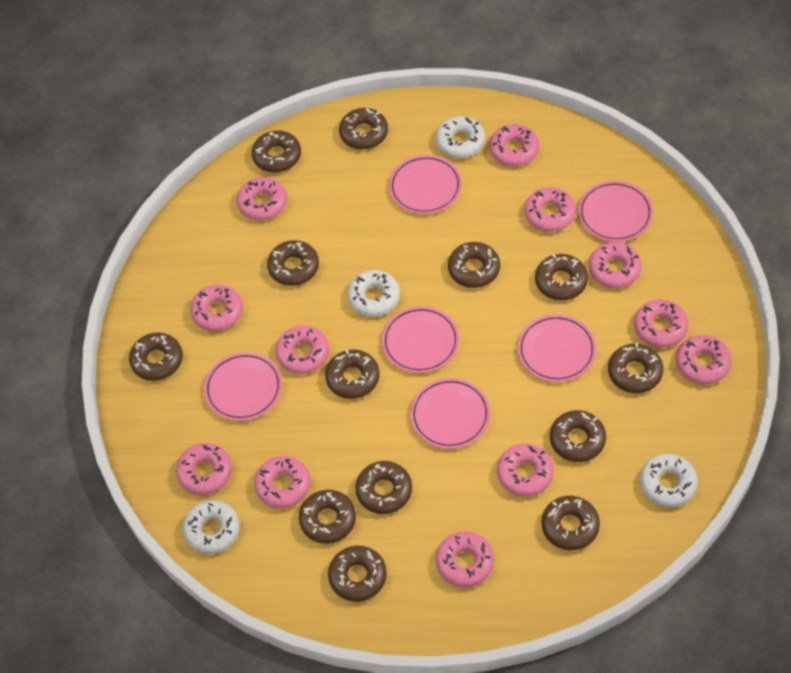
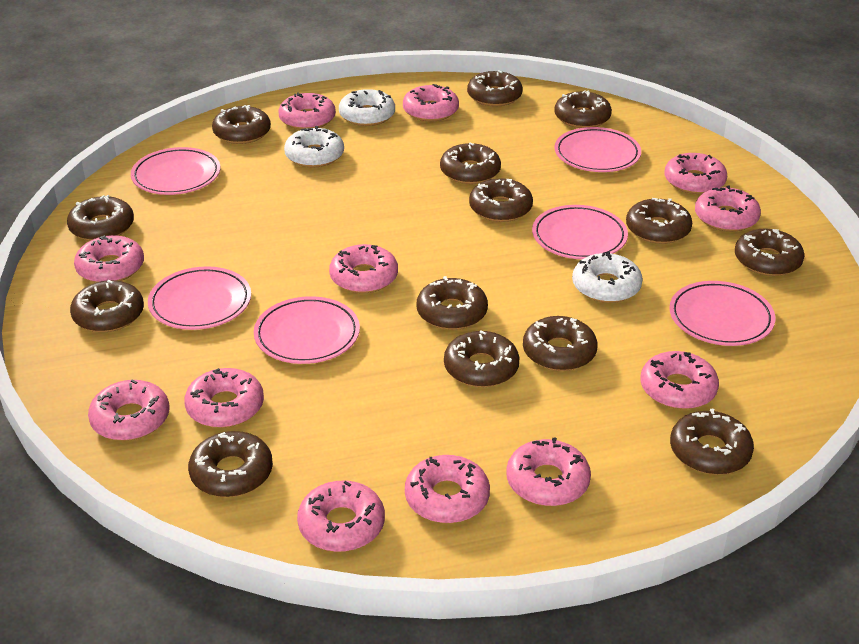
brown donut: [129,332,183,381] [252,130,301,173] [267,240,319,286] [299,490,356,544] [325,349,379,399] [328,546,387,602] [339,108,388,149] [355,461,412,514] [448,242,500,288] [535,254,588,300] [541,496,600,550] [550,410,606,462] [608,343,663,393] = 13 -> [67,195,134,241] [70,280,144,332] [188,431,273,497] [212,105,271,144] [417,276,488,330] [440,143,501,184] [444,331,519,387] [467,70,523,107] [469,178,533,222] [523,316,598,371] [554,90,612,128] [626,198,692,244] [670,408,754,475] [735,229,804,276] = 14
white donut: [182,500,240,554] [347,270,400,317] [436,116,485,158] [640,454,698,508] = 4 -> [284,126,344,167] [339,89,395,126] [572,252,643,303] = 3

